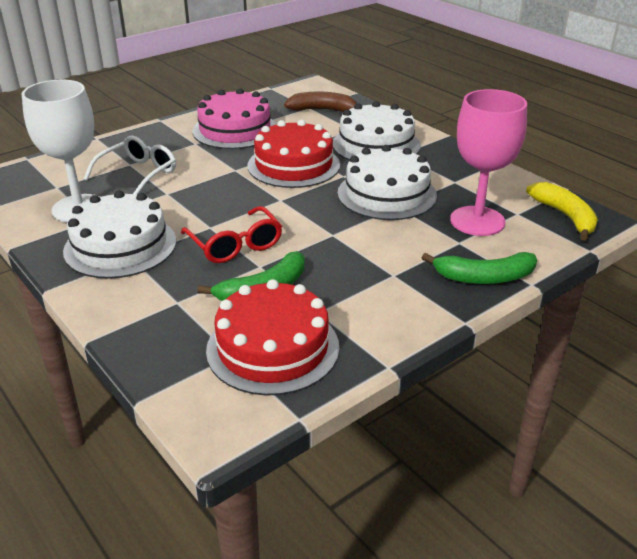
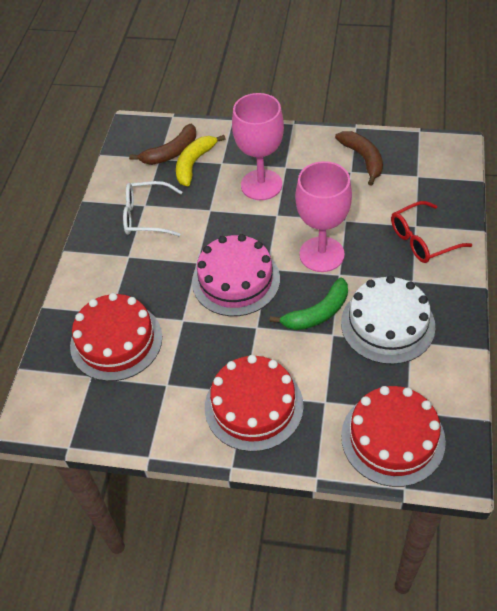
brown banana: [284,92,357,112] = 1 -> [129,124,196,165] [335,131,383,186] = 2
green banana: [197,251,305,301] [422,252,537,284] = 2 -> [270,277,348,330] = 1
pink goblet: [450,89,527,236] = 1 -> [232,93,284,200] [295,161,352,272] = 2
red cake: [206,279,339,396] [248,120,340,188] = 2 -> [70,293,162,381] [205,355,304,452] [341,386,446,487] = 3
white cake: [63,190,176,279] [333,101,421,160] [338,145,437,220] = 3 -> [341,276,435,364] = 1
white goblet: [22,80,100,222] = 1 -> none = 0

